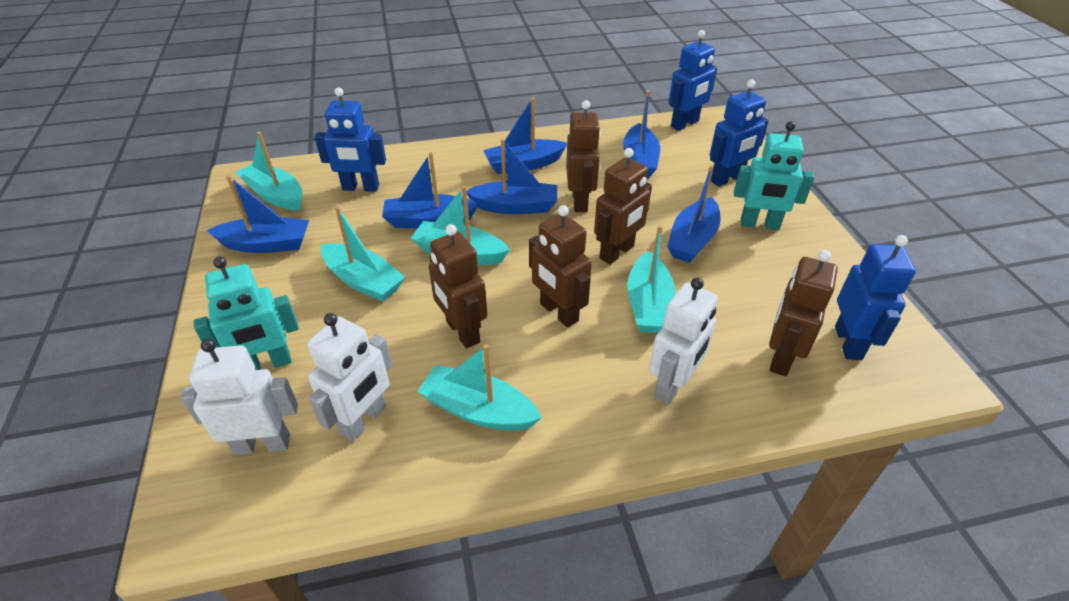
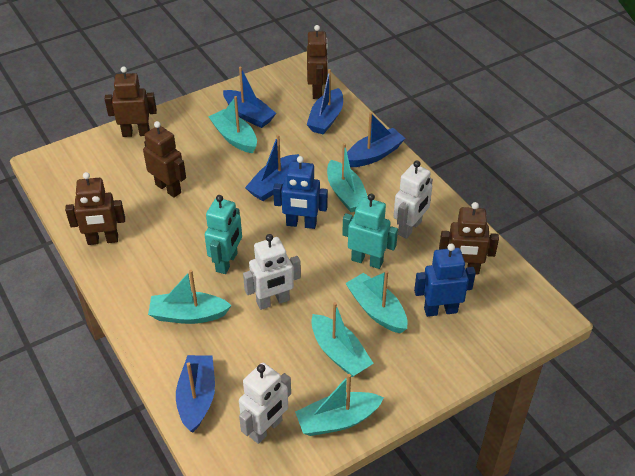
blue boat: [206,175,309,253] [382,152,479,229] [466,139,557,214] [483,97,567,174] [623,91,660,178] [667,165,720,263] = 6 -> [176,355,215,432] [223,67,276,128] [245,135,299,201] [307,69,343,135] [347,112,405,167] = 5
blue robot: [315,87,386,192] [669,30,717,131] [710,80,769,187] [835,235,916,360] = 4 -> [273,156,328,229] [414,243,476,317] = 2
turquoise boat: [235,131,302,211] [321,206,405,302] [411,186,510,265] [417,344,542,431] [627,225,675,333] = 5 -> [148,270,232,324] [209,96,257,153] [295,374,384,436] [311,302,374,377] [327,143,368,212] [345,271,408,334] = 6

